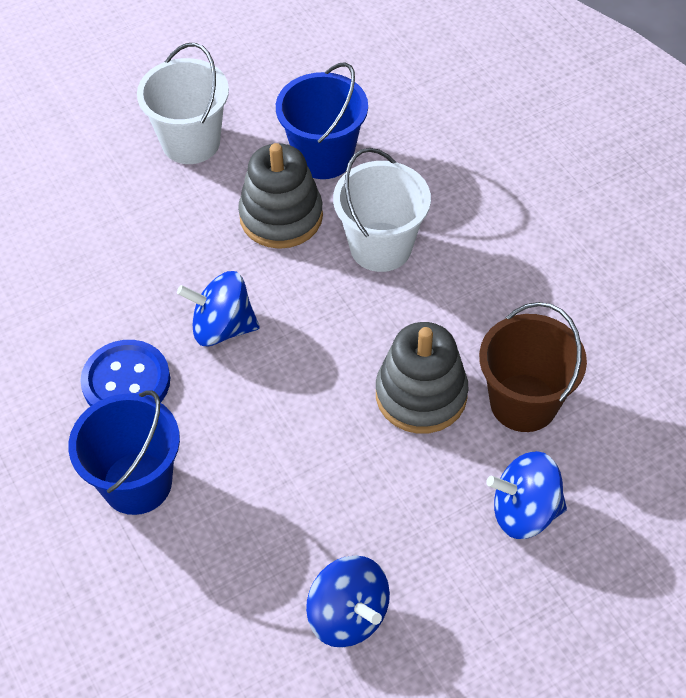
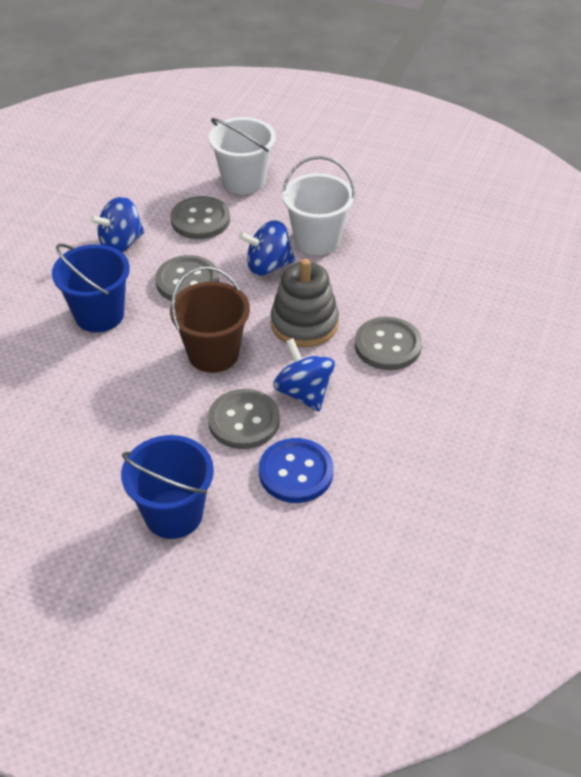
grey button: none = 0 -> [155,255,219,301] [171,196,230,239] [208,389,280,449] [355,317,422,370] = 4
grey stacking toy: [238,143,323,249] [376,322,468,434] = 2 -> [271,258,339,347] = 1

